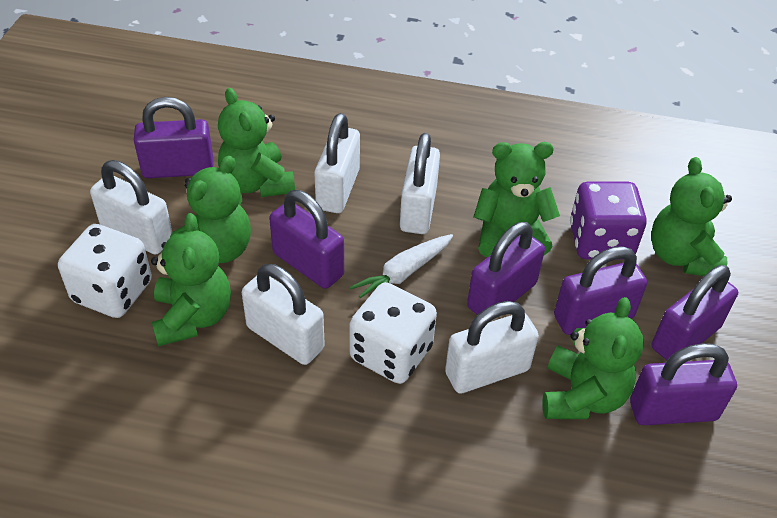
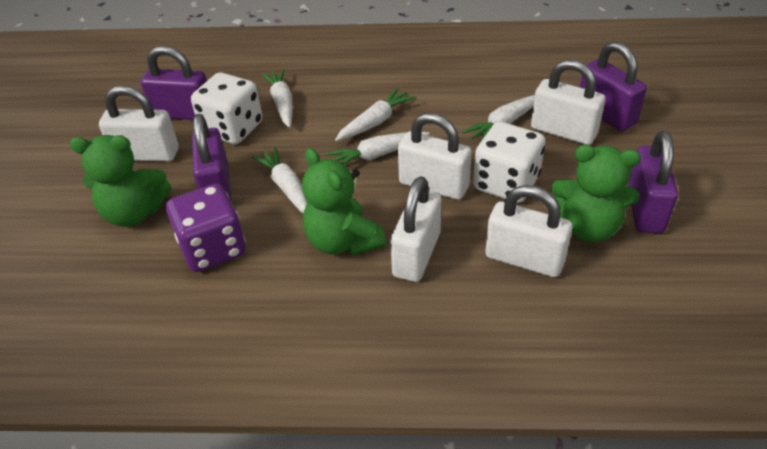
green teddy bear: [151,213,231,347] [170,156,251,263] [218,88,295,197] [474,142,560,257] [542,297,644,419] [651,157,732,276] = 6 -> [69,135,171,227] [302,148,386,256] [551,145,641,242] = 3
purple padlock: [134,97,213,178] [269,190,344,289] [467,222,545,315] [554,246,647,335] [630,343,737,425] [652,265,738,360] = 6 -> [141,46,207,120] [192,114,231,201] [580,42,647,131] [627,131,678,233] = 4
white carrot: [349,234,453,298] = 1 -> [251,147,308,213] [261,69,293,128] [326,132,430,165] [335,88,416,141] [462,95,535,142] = 5

